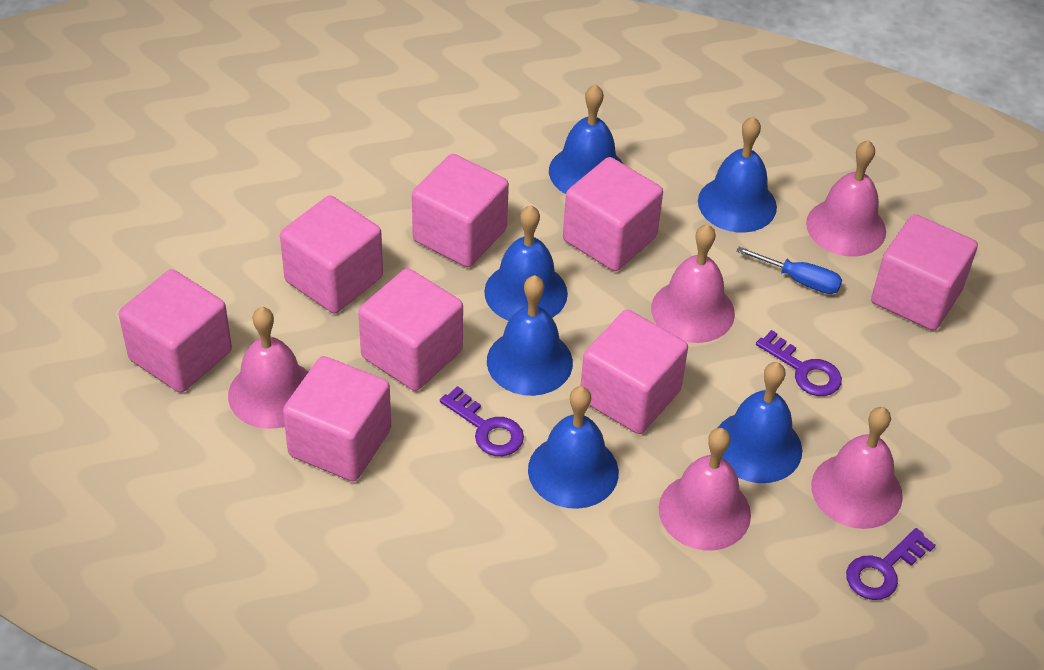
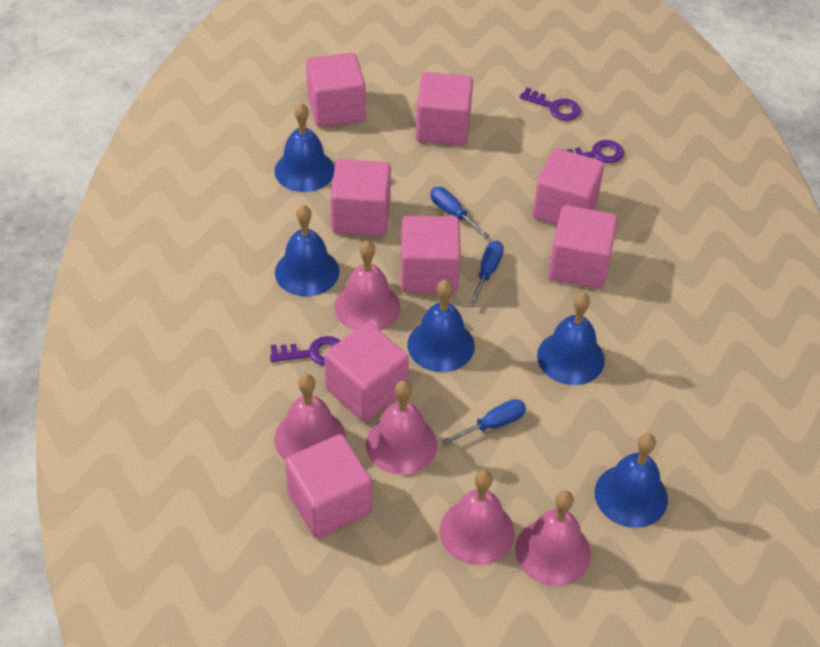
blue bell: [484,205,568,321] [487,275,573,396] [528,386,619,509] [549,84,623,194] [698,116,777,233] [718,362,802,483] = 6 -> [274,103,335,192] [275,205,339,296] [408,280,475,372] [537,293,605,385] [595,433,668,528] = 5
blue screwdriver: [736,247,842,294] = 1 -> [430,187,490,239] [442,399,526,445] [469,241,504,306] = 3

